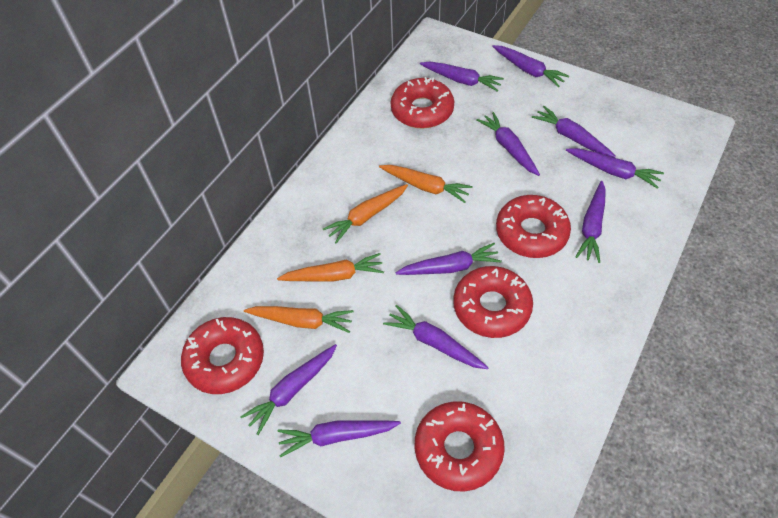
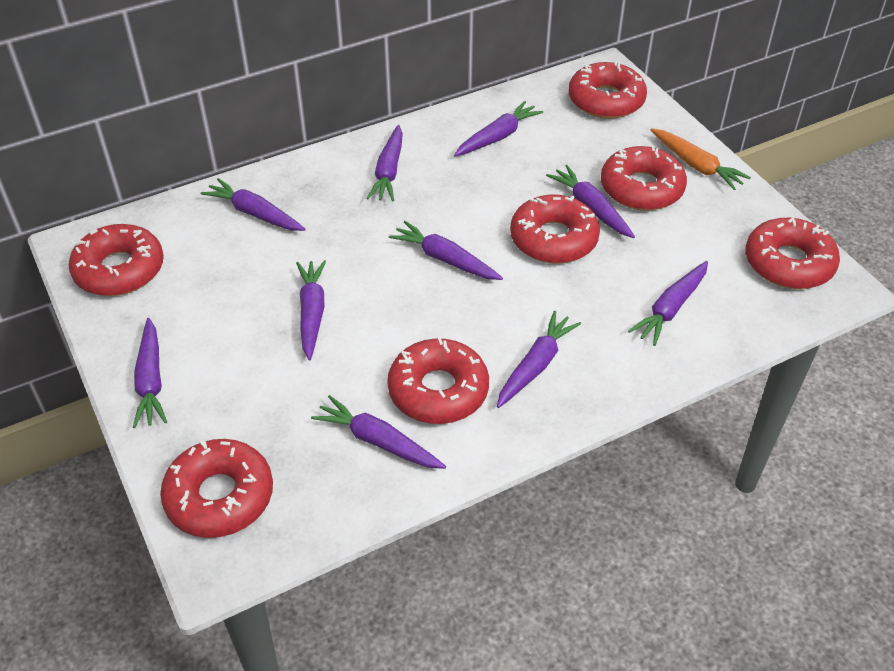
orange carrot: [244,306,354,333] [277,253,384,282] [323,184,408,243] [379,165,473,203] = 4 -> [651,128,751,190] = 1
red donut: [181,317,264,394] [391,77,454,129] [415,401,505,492] [453,266,533,338] [496,195,571,258] = 5 -> [69,224,164,296] [160,439,273,538] [387,337,489,424] [510,195,600,263] [569,61,647,119] [601,146,687,211] [745,218,840,289] = 7

